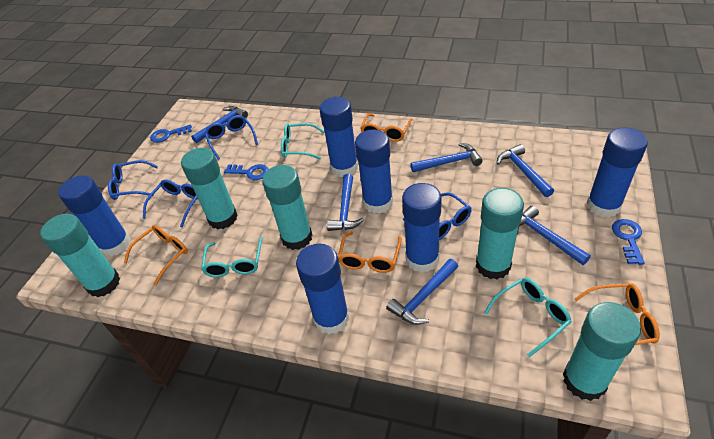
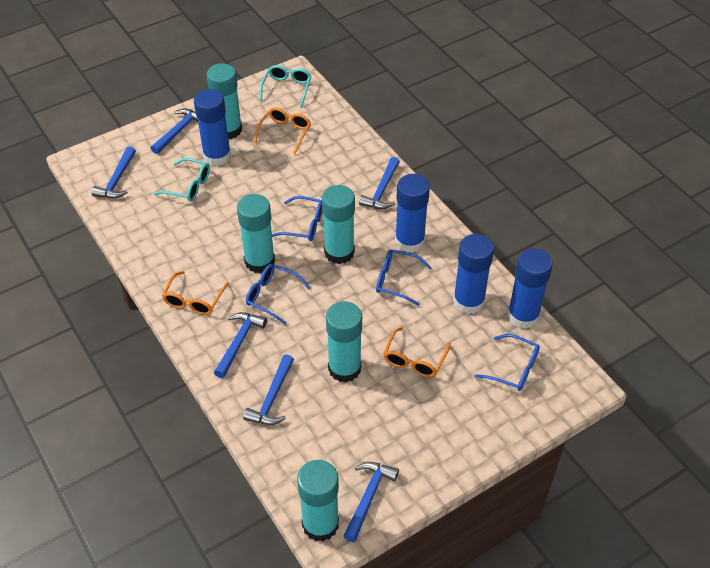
blue glue stick: [58,175,131,256] [296,244,349,334] [319,97,358,177] [355,130,393,214] [402,183,442,272] [586,127,648,218] = 6 -> [194,89,231,166] [395,174,430,253] [453,234,494,314] [507,248,553,329] = 4
blue key: [150,125,192,143] [224,164,269,180] [612,219,645,265] = 3 -> none = 0
orange glasses: [124,225,188,286] [338,232,402,273] [360,113,413,142] [574,283,660,345] = 4 -> [162,271,229,315] [254,107,311,154] [383,327,450,377] = 3
turquoise glasses: [201,237,262,277] [281,123,325,159] [484,278,572,357] = 3 -> [153,158,210,201] [260,65,311,107] = 2

